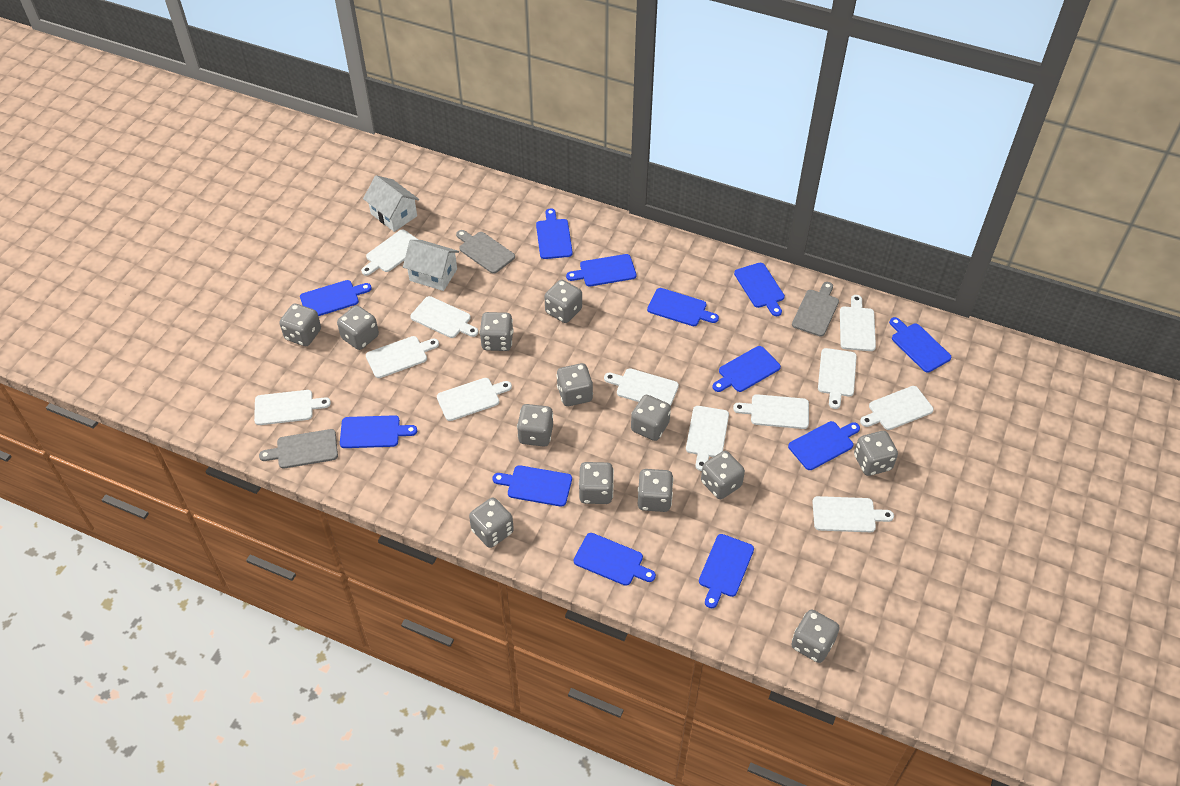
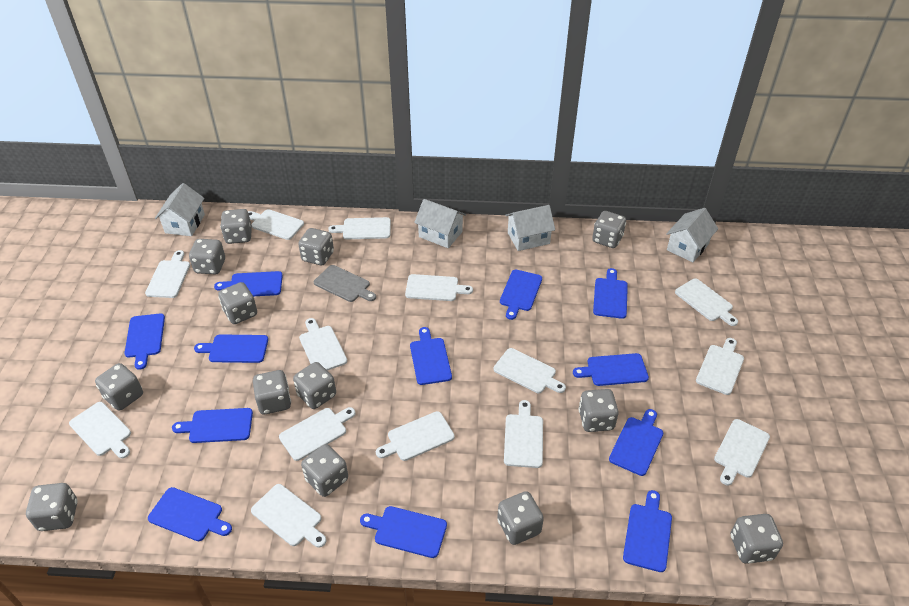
grey cutting board: [259,429,338,468] [456,230,515,274] [792,282,839,337] = 3 -> [314,265,376,302] = 1
white cutting board: [254,390,331,425] [361,229,418,276] [366,336,439,378] [410,296,478,338] [437,378,512,421] [604,368,679,407] [686,406,729,471] [733,394,809,429] [812,496,894,532] [818,348,857,409] [840,295,876,351] [860,386,934,430] = 12 -> [69,402,131,458] [145,250,190,298] [248,209,304,240] [251,484,327,548] [279,407,355,461] [299,318,347,371] [328,217,391,239] [376,411,455,461] [405,274,473,301] [493,348,566,393] [504,400,543,468] [675,279,738,326] [696,338,744,395] [714,419,770,485] = 14
white house: [363,175,419,232] [403,240,459,291] = 2 -> [155,183,205,236] [414,199,466,248] [505,205,555,251] [666,208,718,262] = 4

